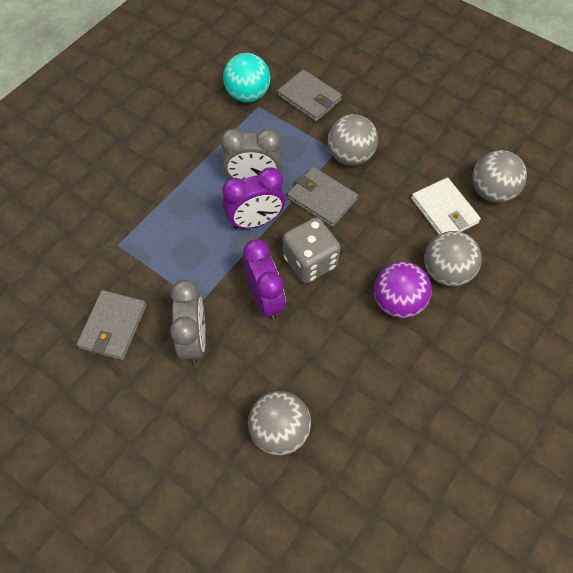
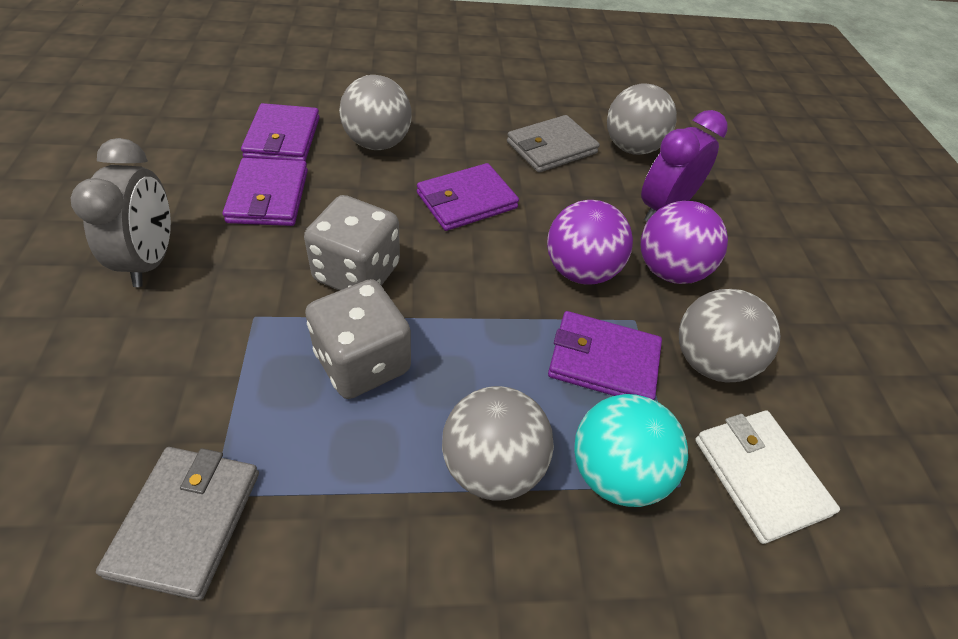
grey clock: [170,280,206,363] [221,129,282,180] = 2 -> [71,138,171,287] = 1
grey dice: [283,217,341,284] = 1 -> [304,195,400,291] [305,279,411,399] = 2
grey wallet: [76,290,147,360] [278,69,342,122] [287,167,358,227] = 3 -> [96,447,259,600] [507,115,600,173] = 2
purple ball: [374,261,432,318] = 1 -> [547,200,633,285] [641,201,728,284] = 2
purple clock: [222,167,285,229] [243,239,286,320] = 2 -> [641,110,728,221] = 1
purple wallet: none = 0 -> [223,158,308,226] [241,103,320,162] [417,163,519,231] [548,311,662,400] = 4

